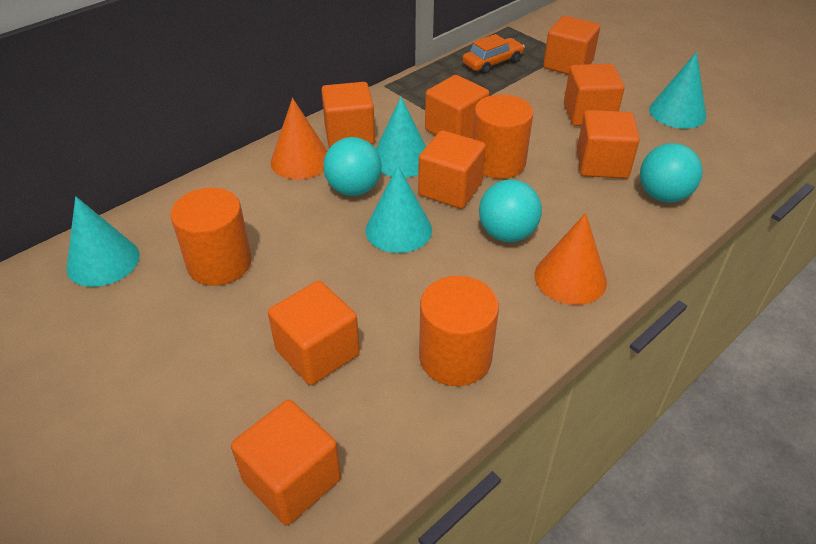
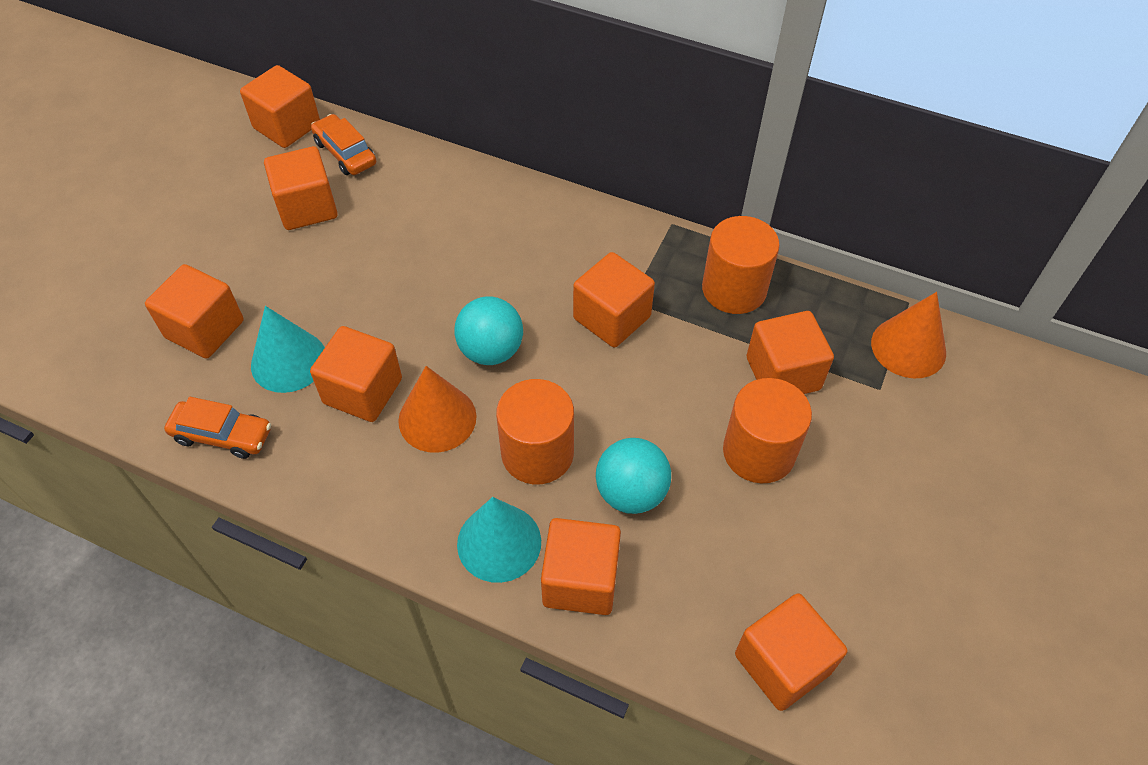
orange car: [462,34,525,74] = 1 -> [164,397,271,459] [311,114,376,175] = 2
turquoise ball: [323,137,382,196] [479,180,542,242] [640,143,702,203] = 3 -> [454,296,523,365] [596,438,671,514] = 2
turquoise cone: [66,196,140,287] [365,165,432,253] [376,97,426,178] [649,52,706,129] = 4 -> [251,306,325,393] [457,497,541,583] = 2

